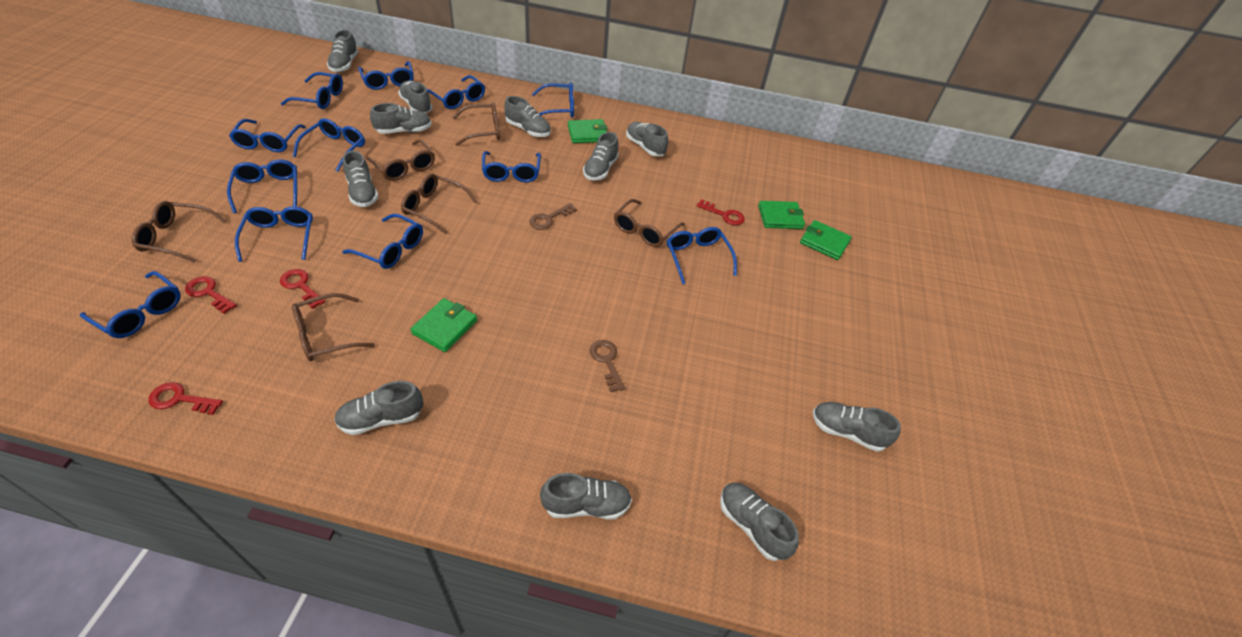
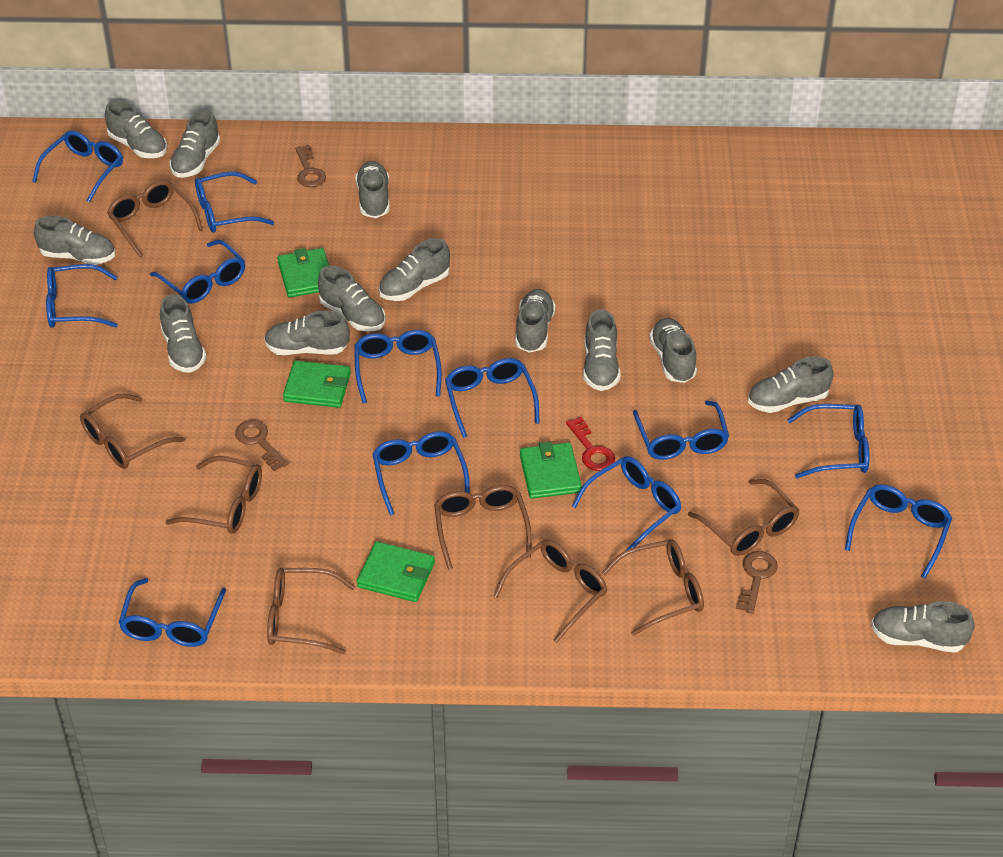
brown glasses: [132,201,227,263] [292,293,375,361] [366,139,435,181] [401,173,477,234] [452,102,500,146] [614,199,685,247] = 6 -> [80,394,185,469] [107,180,203,257] [166,456,262,534] [267,568,355,654] [434,485,532,570] [493,540,607,643] [601,539,704,636] [688,479,799,556] = 8
brown key: [529,203,577,230] [590,340,625,392] = 2 -> [235,420,289,471] [295,145,326,187] [736,551,778,613] = 3
grey shoe: [327,30,358,72] [334,381,423,435] [343,151,379,207] [370,103,432,134] [398,81,432,114] [504,96,550,137] [540,473,632,519] [583,132,619,180] [626,122,668,156] [720,483,799,561] [813,402,901,452] = 11 -> [34,216,115,265] [105,101,167,158] [160,294,206,373] [170,110,220,177] [264,311,350,355] [318,266,385,332] [355,161,390,218] [379,238,450,301] [515,289,556,353] [583,309,620,391] [649,318,697,383] [748,356,833,413] [871,601,974,653] = 13
red key: [149,382,223,415] [185,276,237,314] [280,269,325,309] [696,199,745,225] = 4 -> [566,417,615,471] = 1

